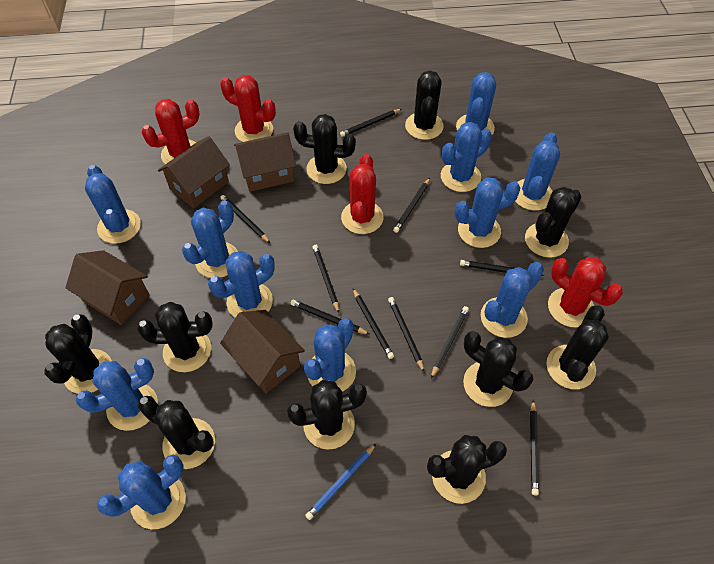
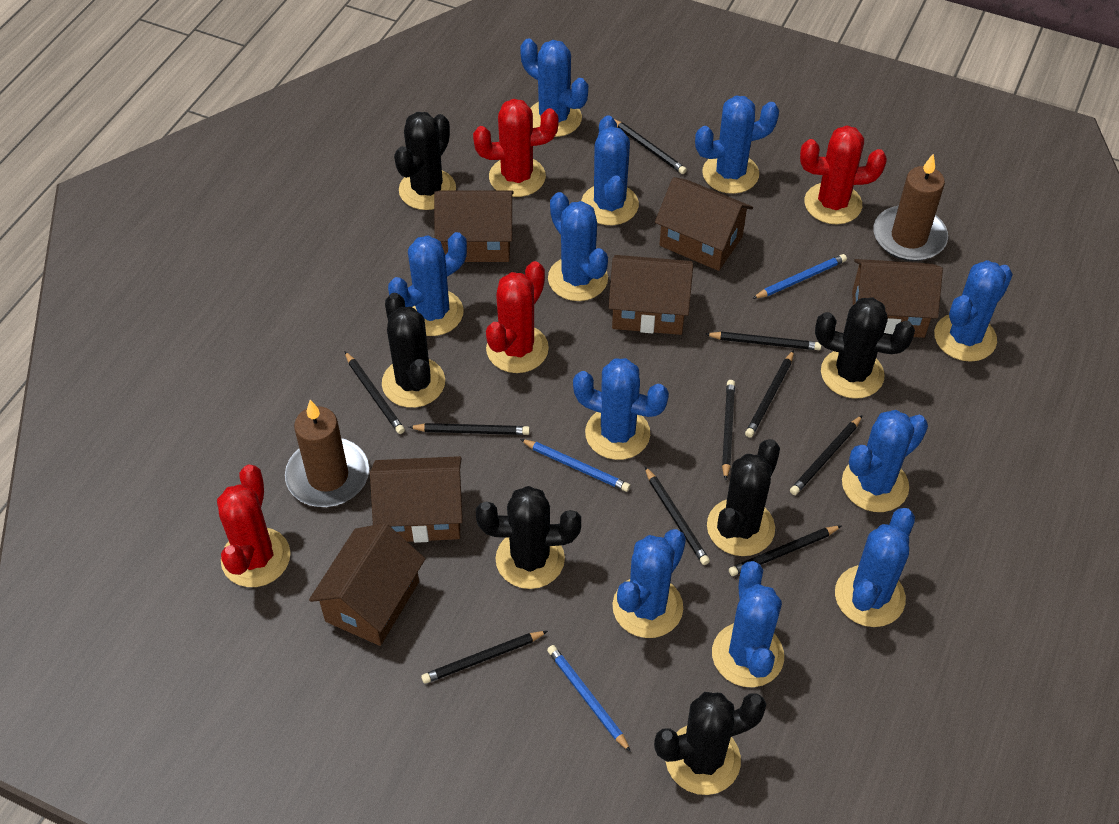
black cactus: [44,314,112,394] [137,302,213,372] [138,396,215,469] [287,380,367,450] [293,114,356,184] [405,70,444,140] [427,435,507,504] [463,331,534,407] [525,187,581,258] [546,305,609,389] = 10 -> [382,293,445,408] [394,112,456,210] [476,486,581,589] [654,692,766,795] [707,439,780,556] [815,297,915,399] = 6
blue pencil: [305,443,377,520] = 1 -> [520,439,630,492] [547,645,631,752] [752,254,847,299] = 3
brown candle: none = 0 -> [285,400,369,507] [873,154,948,261] = 2
brown house: [65,250,149,325] [158,136,230,208] [220,310,305,393] [234,133,296,192] = 4 -> [309,523,425,646] [370,456,463,543] [434,190,514,262] [608,255,693,335] [655,177,753,271] [852,259,943,338] = 6

